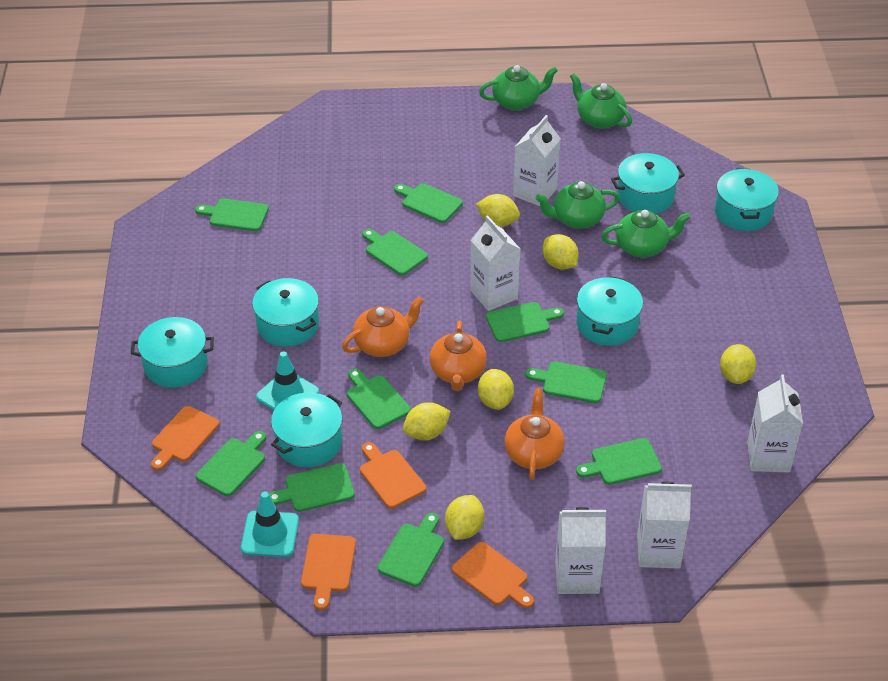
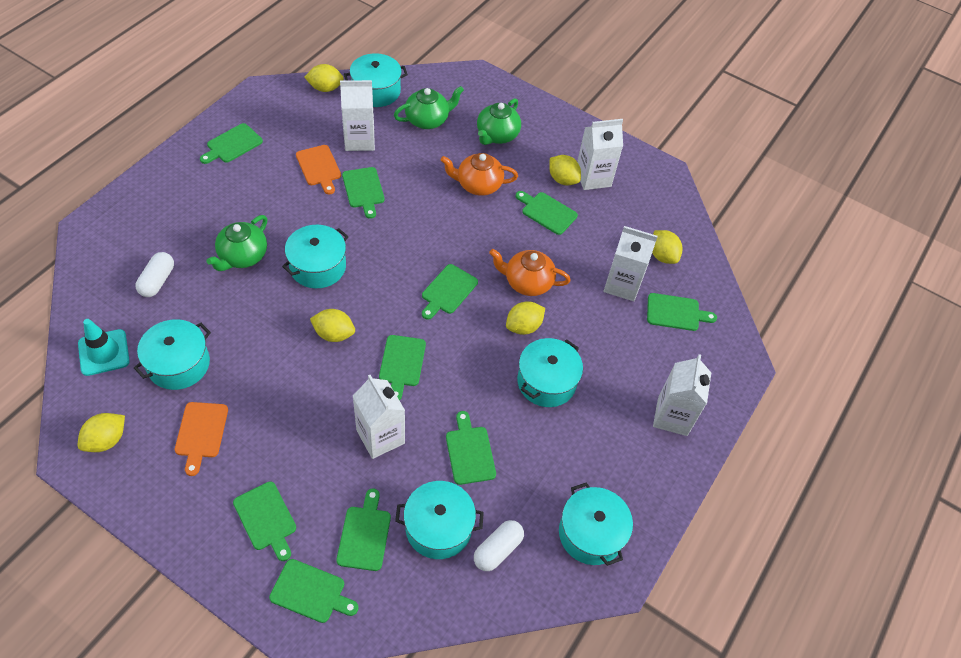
green teapot: [479,65,558,110] [536,181,620,229] [570,73,632,129] [601,210,690,257] = 4 -> [206,215,267,271] [394,86,464,129] [477,98,521,145] = 3
orange cutting board: [151,406,219,470] [301,534,356,610] [360,442,426,509] [452,542,534,608] = 4 -> [175,402,228,476] [296,145,341,194] = 2
orange teapot: [342,296,424,357] [430,321,487,391] [504,388,565,480] = 3 -> [441,153,518,196] [489,249,571,296] = 2
turquoise traffic cone: [241,492,299,557] [256,351,319,411] = 2 -> [78,319,130,376] = 1
white capsule: none = 0 -> [136,252,174,297] [474,520,524,571] = 2

